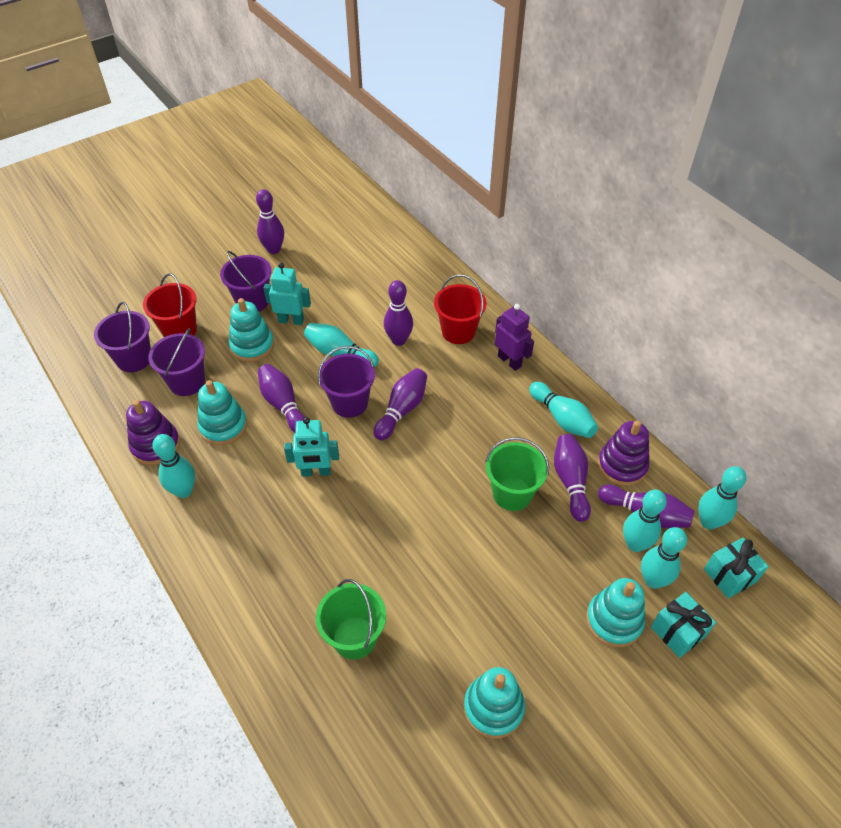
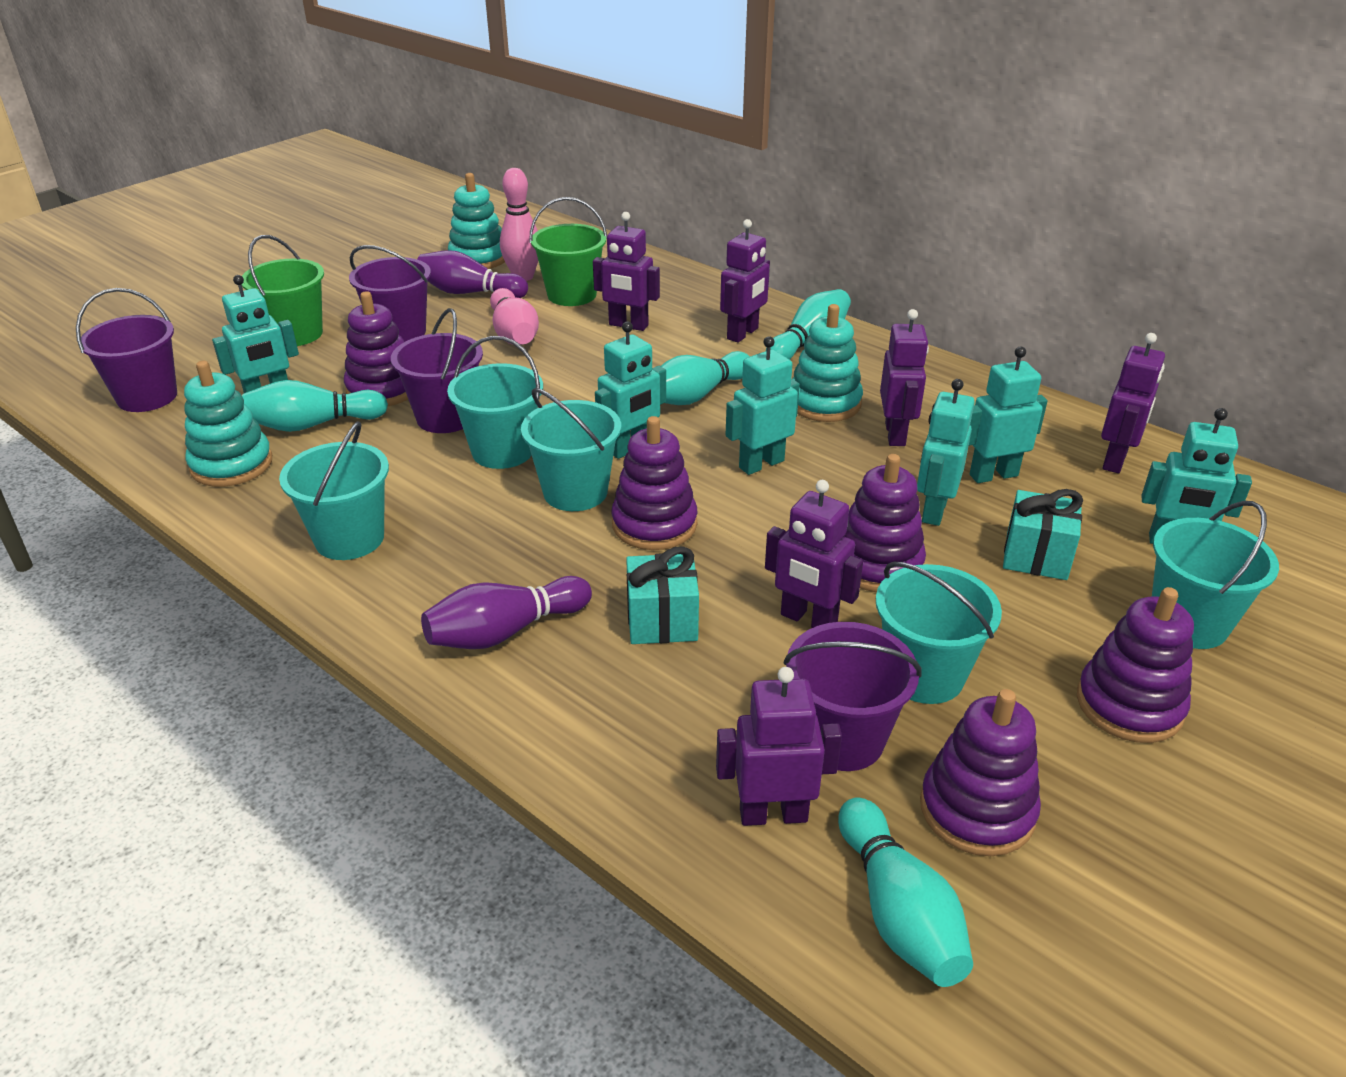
pink bowling pin: none = 0 -> [490,288,539,345] [500,168,538,281] = 2
purple bowling pin: [256,189,284,254] [258,364,305,433] [374,368,427,440] [384,280,413,346] [554,434,591,522] [598,484,695,528] = 6 -> [417,250,528,298] [421,576,592,649] = 2
purple robot: [495,304,534,371] = 1 -> [593,212,660,331] [716,667,842,826] [720,219,770,343] [765,480,863,628] [880,309,929,446] [1101,333,1165,473] = 6
purple stacking toy: [126,400,180,465] [598,421,650,486] = 2 -> [344,291,408,407] [611,416,697,550] [844,454,926,592] [920,689,1041,856] [1077,587,1194,743] = 5
red bucket: [143,273,197,337] [434,275,486,344] = 2 -> none = 0
turquoise bowling pin: [152,434,195,498] [304,323,379,367] [529,382,598,438] [623,490,667,552] [641,527,687,589] [698,466,746,530] = 6 -> [242,380,388,432] [661,351,750,405] [766,289,851,360] [838,797,973,987] = 4
turquoise bucket: none = 0 -> [279,421,389,560] [447,336,543,469] [521,388,621,511] [876,562,1002,704] [1152,501,1279,649] = 5
turquoise robot: [264,263,311,325] [284,417,339,477] = 2 -> [212,275,299,393] [595,322,666,459] [726,336,800,475] [917,379,975,526] [969,347,1048,483] [1141,408,1252,544] = 6
turquoise stacking toy: [197,380,247,445] [229,298,274,362] [464,667,525,739] [586,578,645,647] = 4 -> [184,361,272,487] [448,173,505,269] [793,304,863,422] = 3

